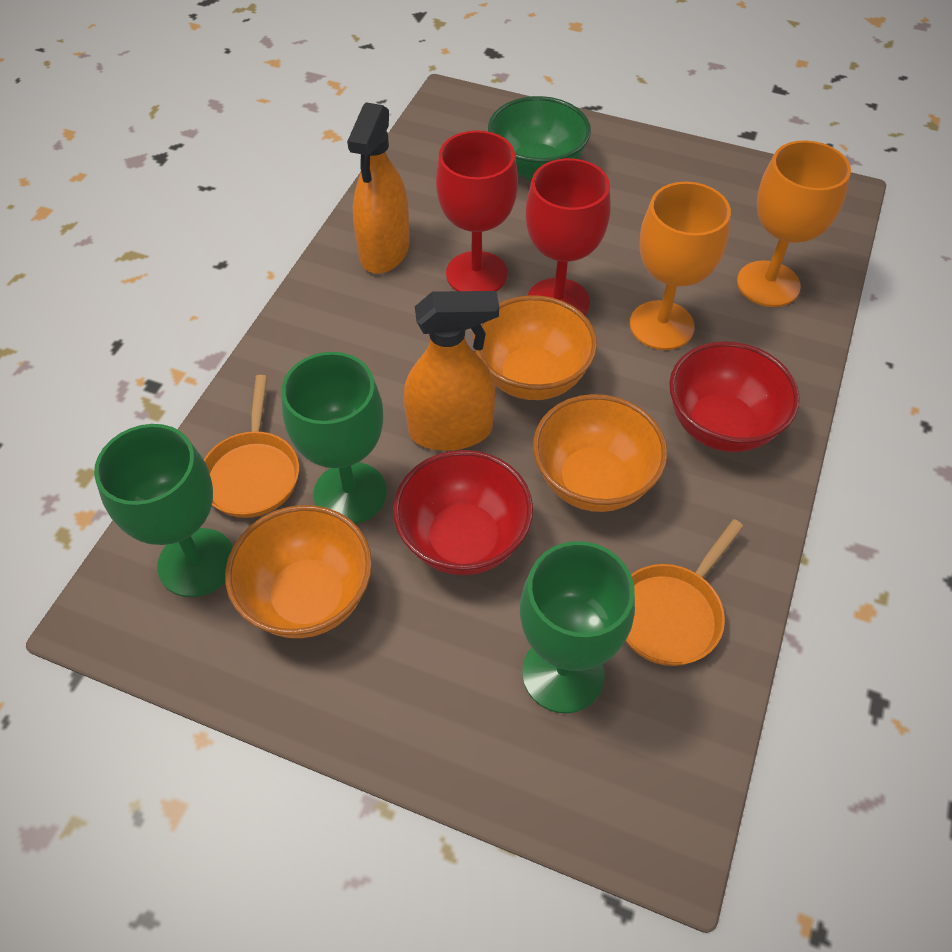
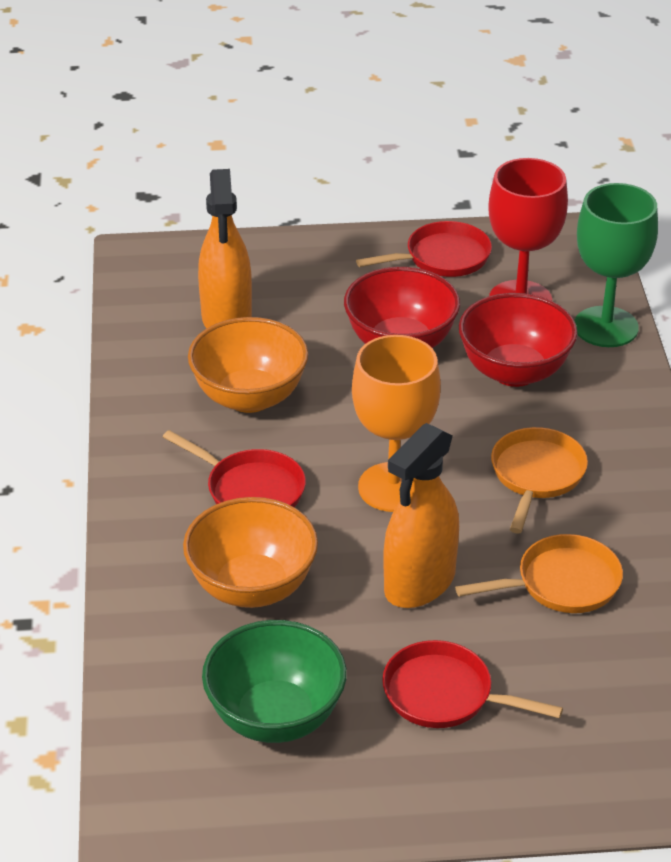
green goblet: [94,424,233,597] [281,352,387,524] [520,541,635,713] = 3 -> [574,183,658,347] = 1
orange bowl: [225,505,372,638] [473,295,597,400] [533,394,668,512] = 3 -> [183,497,318,608] [188,317,308,413] = 2
orange goblet: [630,182,731,350] [737,140,851,307] = 2 -> [352,335,441,512] = 1
red goblet: [436,130,518,292] [526,158,611,315] = 2 -> [488,158,568,301] = 1
red pan: none = 0 -> [163,430,306,507] [356,221,492,277] [382,640,563,728] = 3

